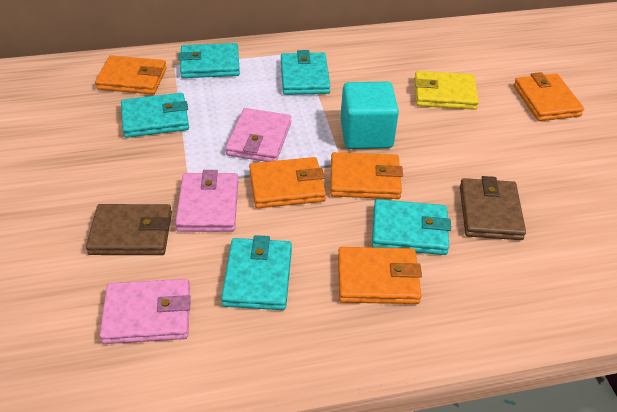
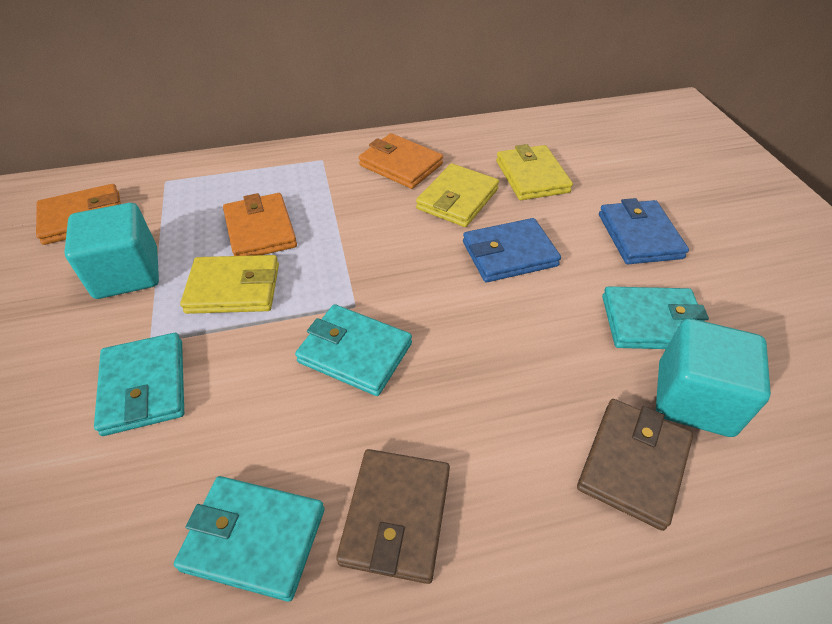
blue wallet: none = 0 -> [463,218,561,282] [599,198,689,264] = 2
orange wallet: [95,55,167,94] [249,157,326,208] [330,152,403,199] [338,247,422,304] [514,72,584,121] = 5 -> [36,184,121,245] [223,193,297,256] [359,133,443,189] = 3
pink wallet: [99,279,191,344] [175,170,238,232] [226,108,291,162] = 3 -> none = 0
turquoise cube: [341,82,399,149] = 1 -> [64,203,159,299] [656,318,771,437] = 2
turquoise wallet: [121,93,189,138] [178,43,240,78] [221,235,292,310] [281,50,330,95] [372,199,451,255] = 5 -> [94,333,184,436] [174,476,325,602] [295,304,412,396] [602,286,709,349] = 4
yellow wallet: [414,71,479,110] = 1 -> [180,255,279,314] [416,163,499,227] [496,144,573,200] = 3

